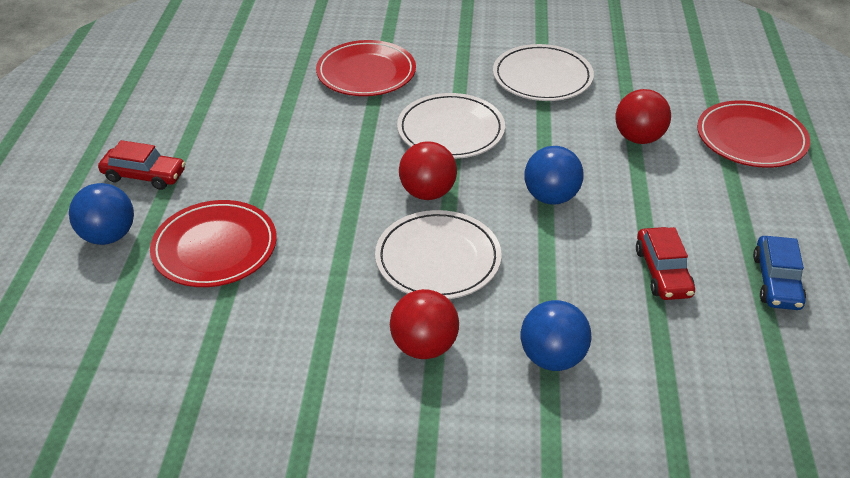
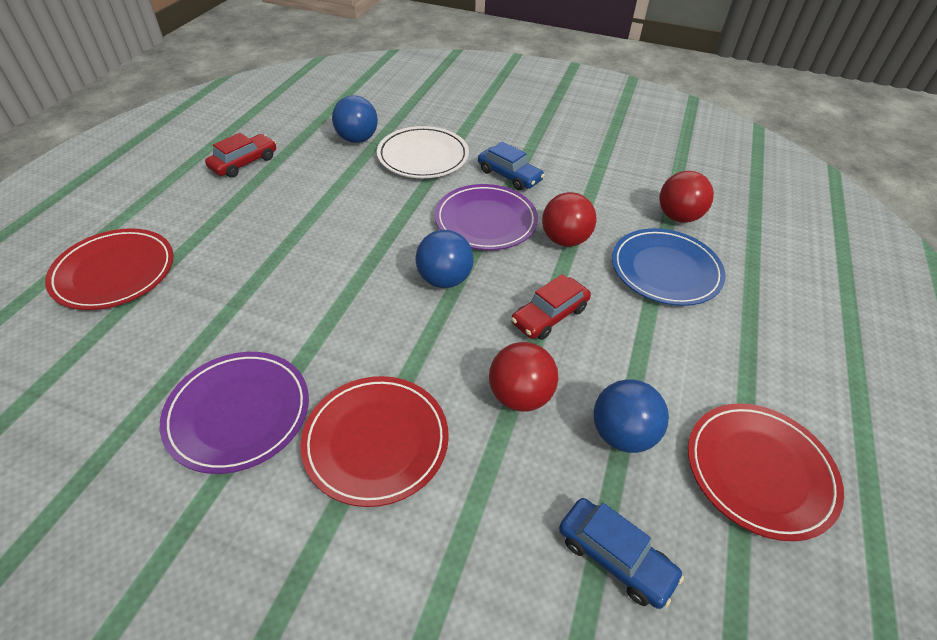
blue car: [753,236,806,310] = 1 -> [478,141,545,190] [559,498,684,609] = 2
blue plate: none = 0 -> [612,228,726,306] = 1
purple plate: none = 0 -> [160,352,309,474] [435,184,538,250] = 2
white plate: [375,210,502,299] [397,93,505,159] [493,44,594,101] = 3 -> [377,126,469,178] = 1

